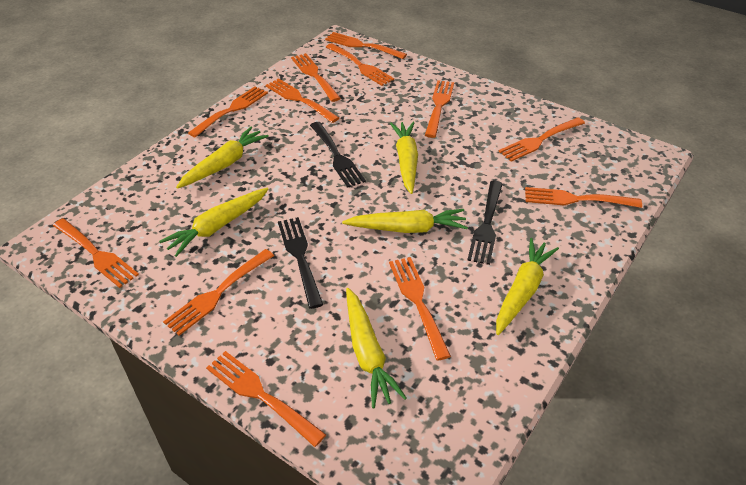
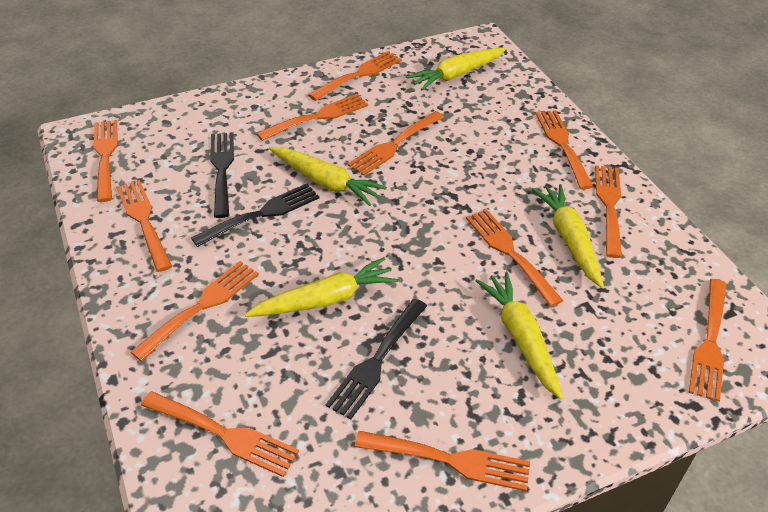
yellow carrot: [159,187,268,257] [176,127,269,189] [342,209,468,233] [346,288,407,408] [390,122,418,194] [496,238,559,335] = 6 -> [245,257,398,317] [269,147,387,206] [407,47,506,91] [475,272,563,400] [532,184,604,288] = 5

